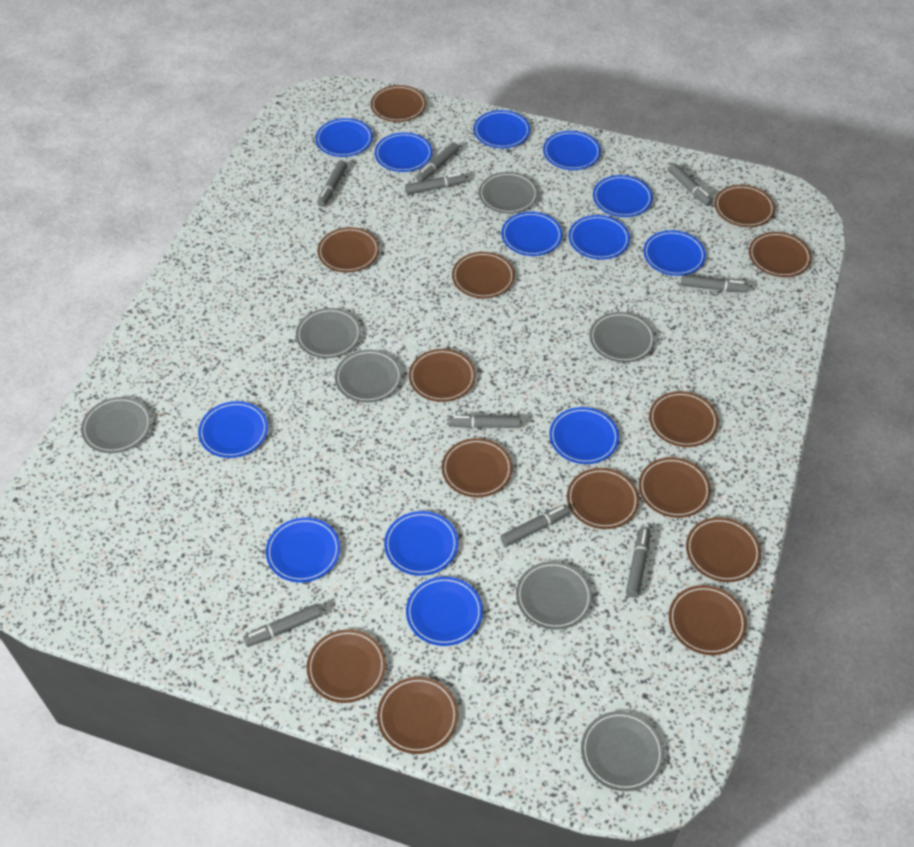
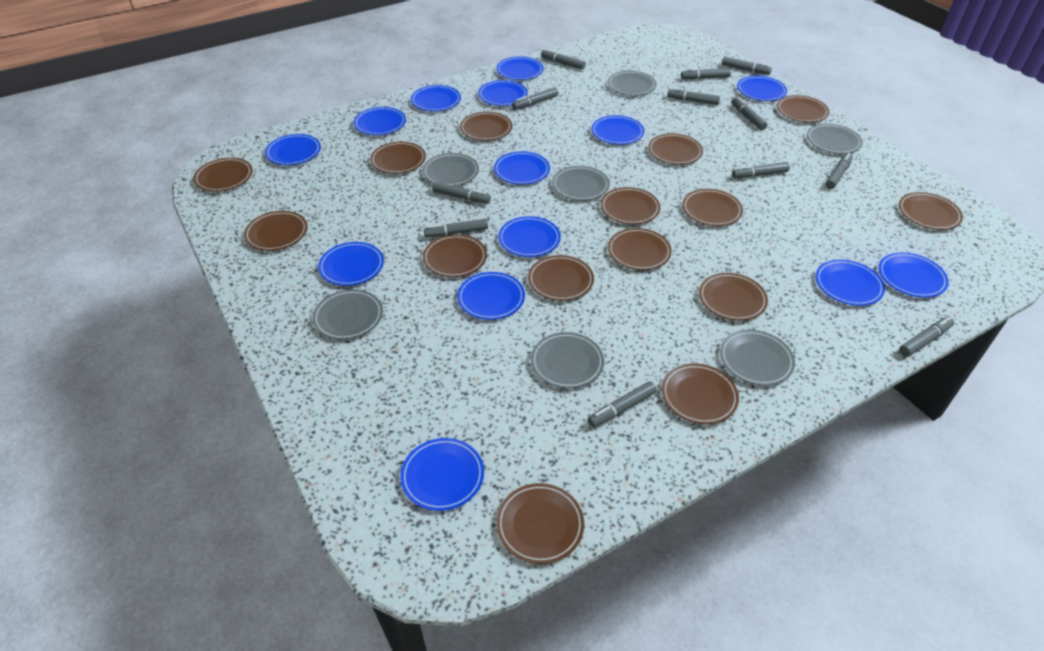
blue plate: [198,401,268,458] [266,517,340,582] [315,118,373,157] [375,132,432,172] [384,511,458,576] [406,576,483,646] [473,110,530,148] [501,212,563,256] [543,131,601,170] [549,407,619,464] [569,215,630,260] [593,175,653,217] [643,230,706,276] = 13 -> [265,134,321,165] [318,242,384,286] [354,107,406,135] [400,438,484,511] [411,85,461,111] [457,272,525,320] [478,80,528,106] [494,151,550,185] [496,57,544,80] [498,216,561,257] [591,115,644,145] [737,76,787,101] [815,260,885,306] [878,252,949,298] = 14
brown plate: [307,629,386,703] [317,227,379,272] [371,85,426,122] [377,677,458,754] [409,349,476,402] [442,438,513,497] [452,252,515,299] [567,468,639,529] [639,457,711,518] [649,391,718,447] [669,585,747,655] [686,517,761,582] [714,185,775,227] [749,232,812,277] = 14 -> [194,158,252,192] [244,211,307,251] [370,142,426,174] [423,234,487,277] [460,112,512,141] [496,483,584,564] [528,255,594,301] [601,187,660,224] [608,228,672,270] [648,133,703,165] [662,363,739,424] [682,189,743,226] [699,273,768,321] [777,95,829,123] [899,192,963,230] = 15
grey marker: [243,604,322,647] [317,160,347,207] [405,173,466,195] [416,142,459,182] [449,415,520,428] [500,504,570,546] [626,527,651,598] [668,163,713,206] [681,275,748,293] = 9 -> [424,219,488,237] [432,182,491,204] [512,87,559,110] [541,49,586,70] [588,381,657,427] [667,88,720,105] [681,68,731,79] [722,57,772,75] [731,97,768,130] [732,162,790,178] [825,153,853,189] [899,317,954,357] = 12

